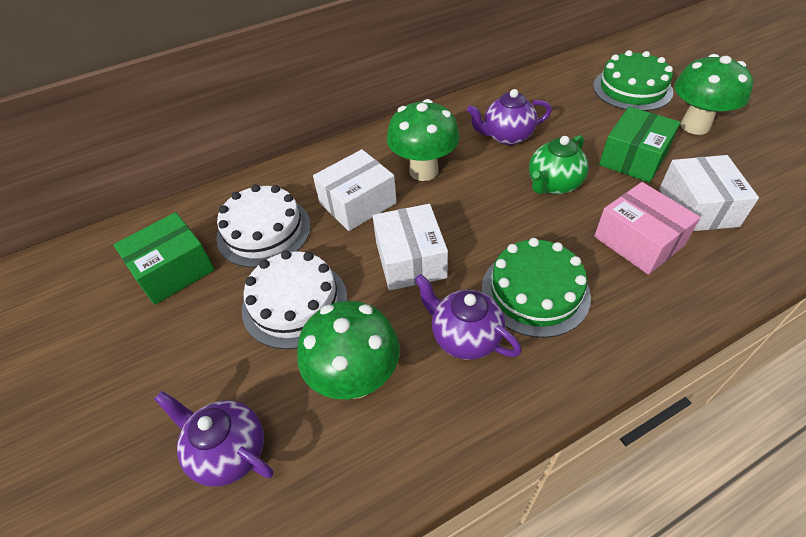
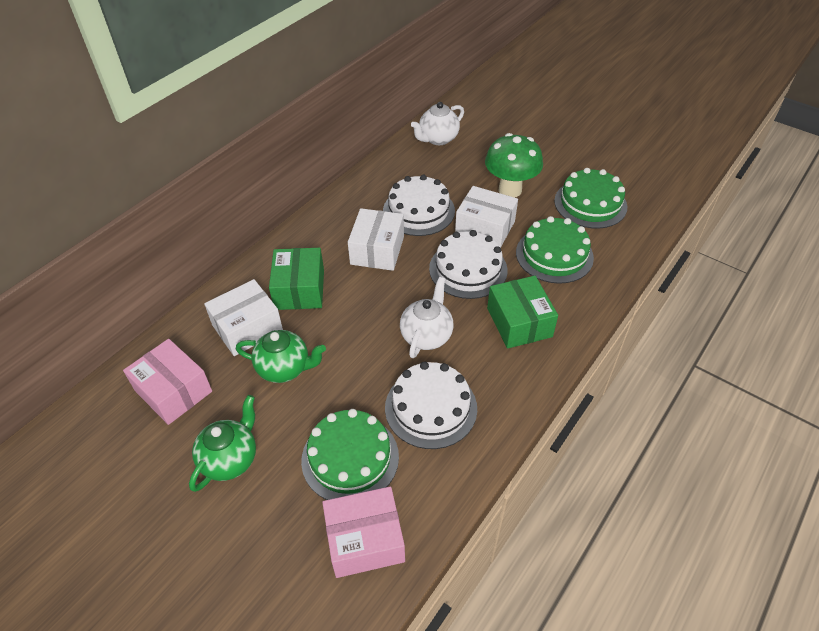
green cake: [482,238,591,338] [593,50,673,111] = 2 -> [301,409,399,500] [516,216,594,284] [554,168,627,229] = 3
green mushroom: [297,301,400,399] [387,99,460,181] [674,54,753,135] = 3 -> [485,133,543,197] = 1
green teapot: [529,135,589,195] = 1 -> [189,395,256,492] [236,330,326,383] = 2
pink box: [594,182,700,275] = 1 -> [123,339,212,425] [322,487,405,578] = 2
purple teapot: [154,391,273,487] [414,274,522,360] [467,89,552,145] = 3 -> none = 0
white cake: [216,184,311,268] [242,250,347,349] = 2 -> [383,175,455,236] [385,362,477,449] [429,230,508,299] = 3
white teapot: none = 0 -> [400,277,453,358] [411,102,464,145] = 2

